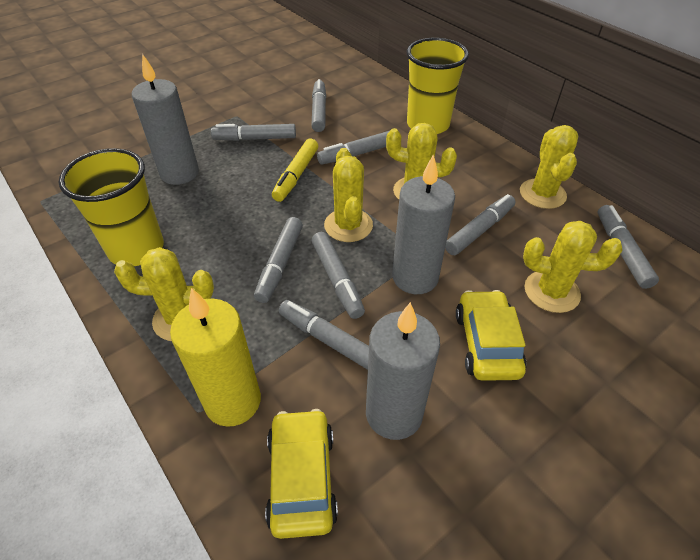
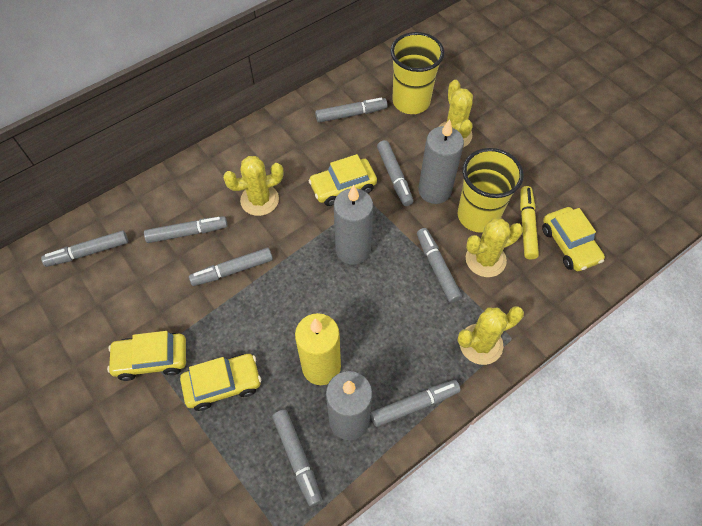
yellow cactus: [114,247,214,341] [324,148,373,242] [386,123,457,200] [520,125,578,209] [523,221,623,313] = 5 -> [223,156,284,216] [438,80,473,148] [457,306,524,365] [466,218,523,277] = 4
yellow car: [265,409,338,539] [456,290,527,381] = 2 -> [107,331,186,381] [180,354,261,411] [308,154,377,206] [542,207,605,271] = 4

